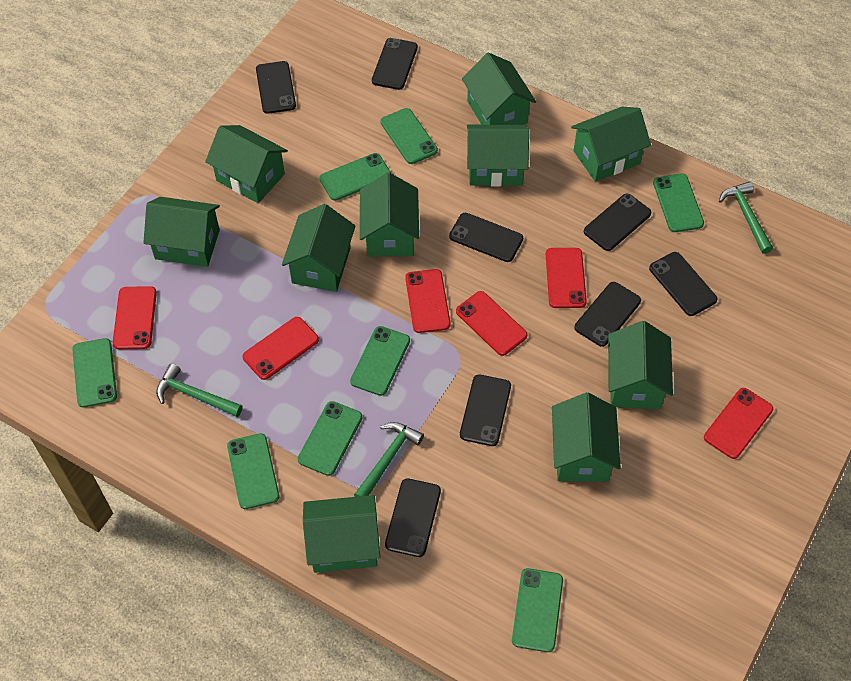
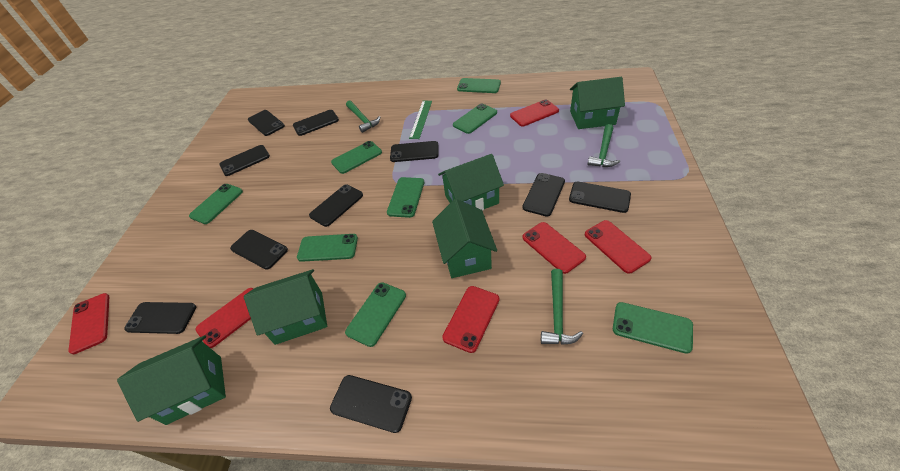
black phone: [256,61,296,114] [372,38,418,90] [385,478,441,557] [449,213,523,262] [460,374,511,446] [575,282,641,347] [584,194,651,251] [649,252,718,316] = 8 -> [124,302,196,334] [219,145,270,176] [230,230,288,270] [248,110,285,136] [293,110,339,136] [309,185,363,227] [330,375,412,433] [390,141,438,162] [522,173,565,216] [569,182,631,213] = 10
green house: [143,197,220,267] [205,125,288,203] [282,204,355,292] [303,495,380,573] [360,172,419,257] [462,53,536,125] [467,125,529,186] [552,393,621,482] [571,107,651,182] [608,321,673,410] = 10 -> [117,335,226,425] [244,269,327,345] [432,199,497,278] [438,154,504,211] [570,77,625,129] = 5
green ruler: none = 0 -> [409,101,432,139] = 1

